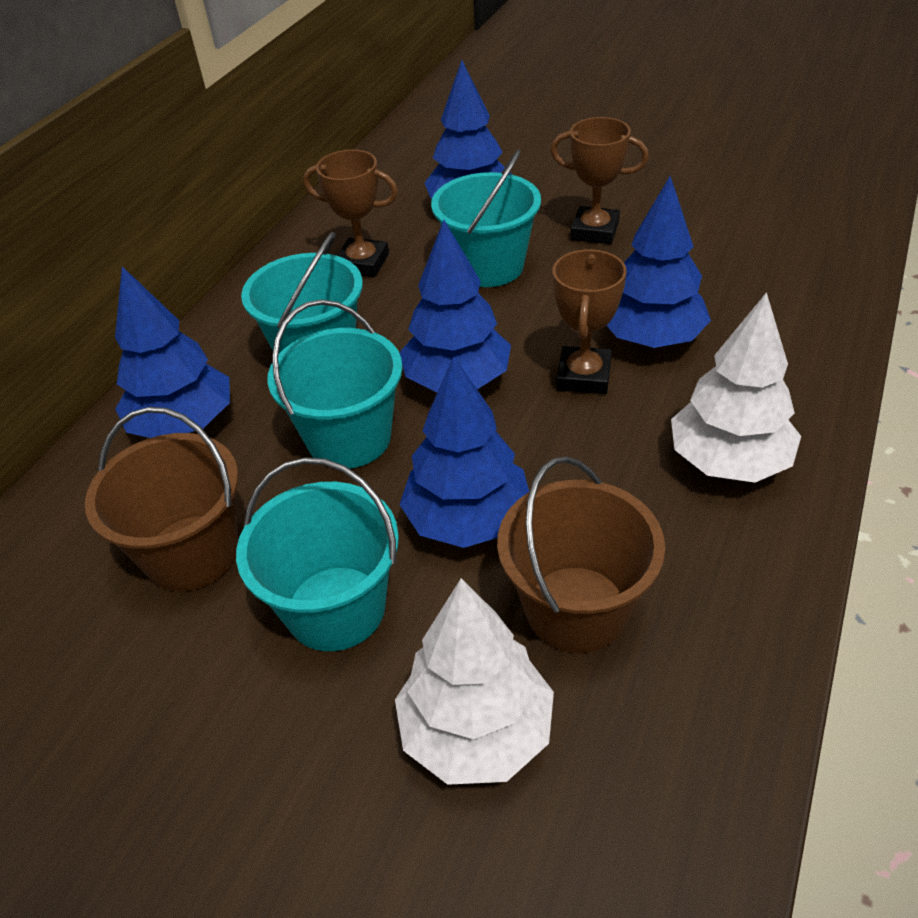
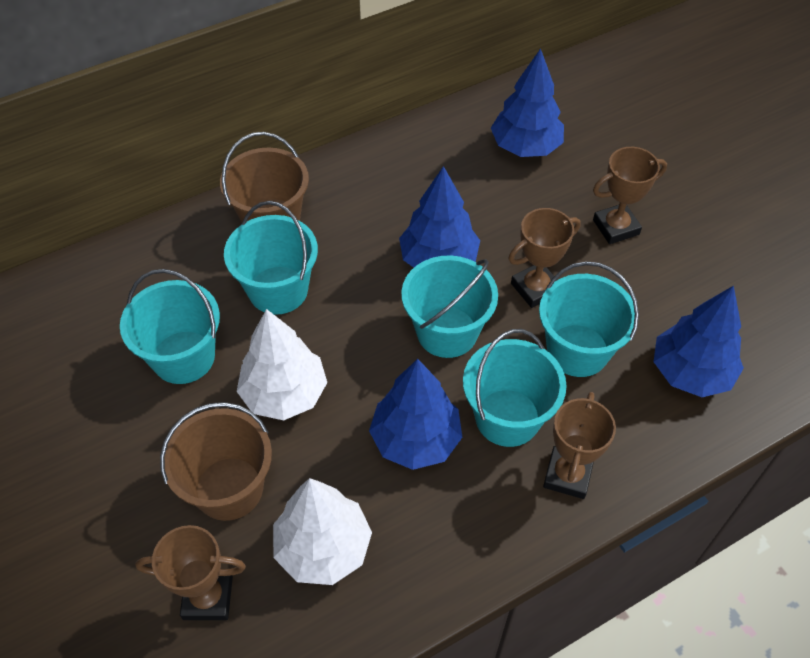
blue tree: [115,266,230,438] [399,220,511,392] [399,356,529,548] [425,60,511,199] [606,176,711,348] = 5 -> [369,359,462,470] [399,166,480,268] [491,48,564,157] [653,286,744,397] = 4
brown trophy: [303,149,398,277] [550,117,649,244] [553,249,627,394] = 3 -> [135,525,246,620] [508,208,581,308] [543,392,616,499] [593,147,667,244] = 4
turquoise bucket: [236,457,399,651] [241,232,363,353] [267,299,403,469] [431,149,541,287] = 4 -> [120,269,220,384] [224,201,318,315] [401,255,498,358] [463,329,566,447] [539,261,639,377] = 5

